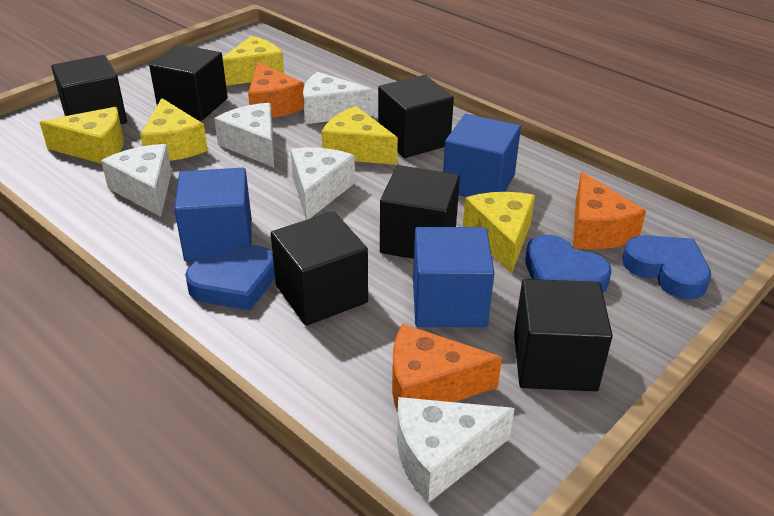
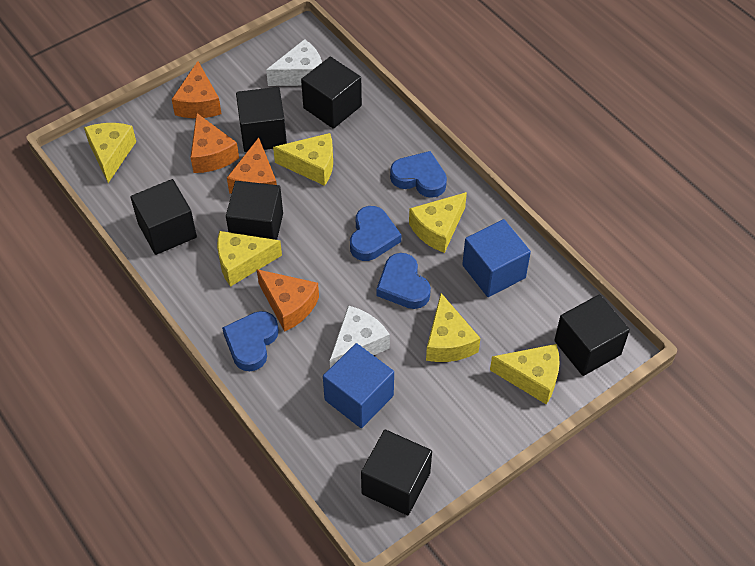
blue cube: [174,168,252,262] [413,227,494,327] [443,114,521,197] = 3 -> [323,343,394,428] [462,219,531,297] = 2
blue heart: [185,245,275,310] [525,234,612,293] [622,235,711,300] = 3 -> [222,311,279,371] [350,206,401,261] [376,253,431,309] [390,151,447,198] = 4
orange cheese: [248,62,304,118] [392,324,502,412] [573,172,646,249] = 3 -> [172,61,222,118] [190,113,239,173] [227,138,277,194] [257,269,319,332] = 4
white cheese: [101,144,172,217] [214,103,274,167] [291,148,355,220] [303,72,374,124] [397,397,515,503] = 5 -> [266,39,322,86] [330,306,390,368] = 2
yellow cheese: [40,107,124,164] [140,98,208,161] [222,36,284,86] [321,106,398,165] [463,192,535,274] = 5 -> [84,123,136,183] [217,231,282,287] [273,133,333,186] [409,192,467,253] [426,293,480,362] [490,344,560,405] = 6

